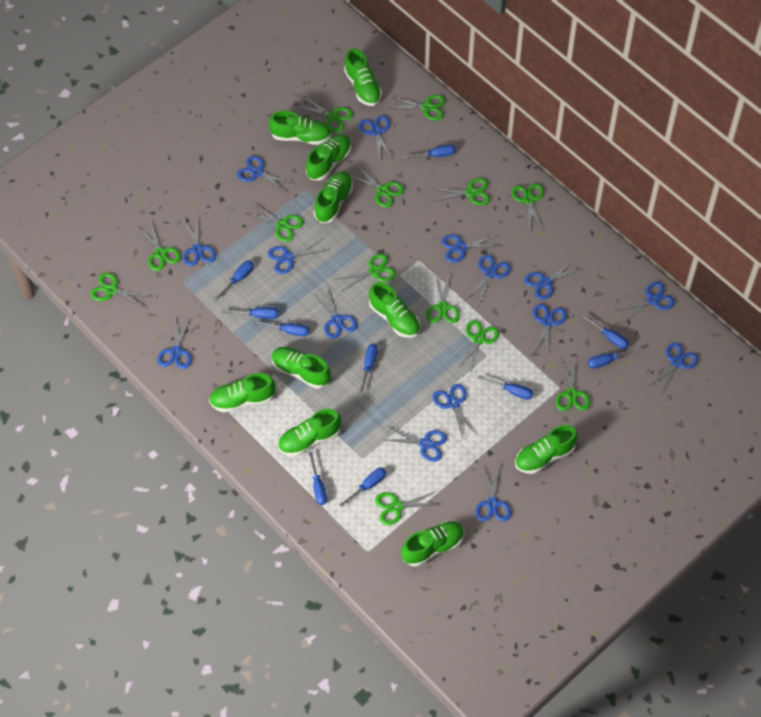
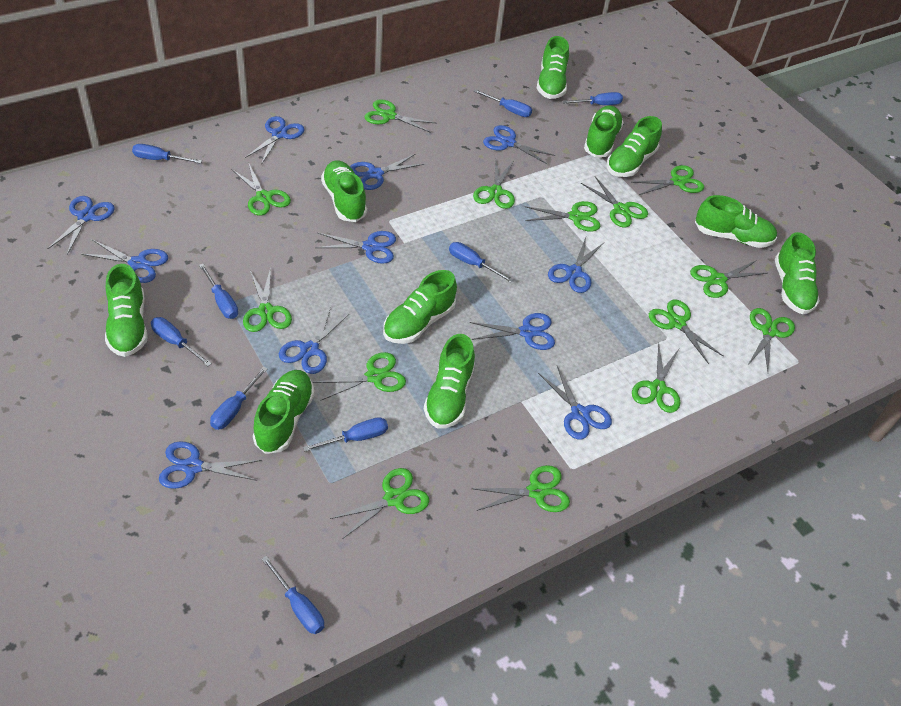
blue scissors: [157,316,192,369] [183,218,216,266] [237,156,294,193] [268,239,327,274] [313,286,357,339] [359,115,394,163] [386,426,447,462] [433,384,478,438] [441,234,502,263] [467,255,511,305] [475,465,511,522] [524,260,583,300] [533,304,567,358] [615,282,675,322] [648,342,699,395] = 15 -> [48,196,115,255] [81,240,168,283] [159,441,261,489] [245,116,305,165] [279,307,350,374] [315,231,396,264] [350,154,424,190] [470,313,555,350] [483,125,555,165] [538,366,612,440] [548,238,604,293] = 11
blue screwdriver: [214,260,254,300] [223,307,279,319] [254,321,309,336] [309,451,327,505] [339,468,386,507] [359,344,378,394] [403,144,456,159] [478,375,533,400] [581,314,629,349] [588,347,642,369] = 10 -> [132,144,202,164] [151,317,212,366] [199,264,238,319] [210,367,268,430] [262,556,324,634] [303,417,388,452] [449,242,513,282] [474,89,532,117] [562,92,623,105] = 9
green scissors: [90,273,152,308] [137,222,181,271] [245,202,303,242] [297,96,353,132] [334,254,396,291] [349,166,404,207] [375,491,439,525] [388,95,445,121] [426,273,460,323] [431,178,490,205] [456,320,499,373] [511,183,544,232] [555,358,590,411] = 13 -> [231,162,291,215] [243,268,292,332] [313,352,406,401] [330,468,430,538] [364,99,436,133] [471,465,570,512] [473,160,515,209] [524,201,600,232] [581,176,648,228] [631,165,704,195] [632,343,680,413] [649,300,724,364] [690,260,767,298] [748,308,795,372] = 14

